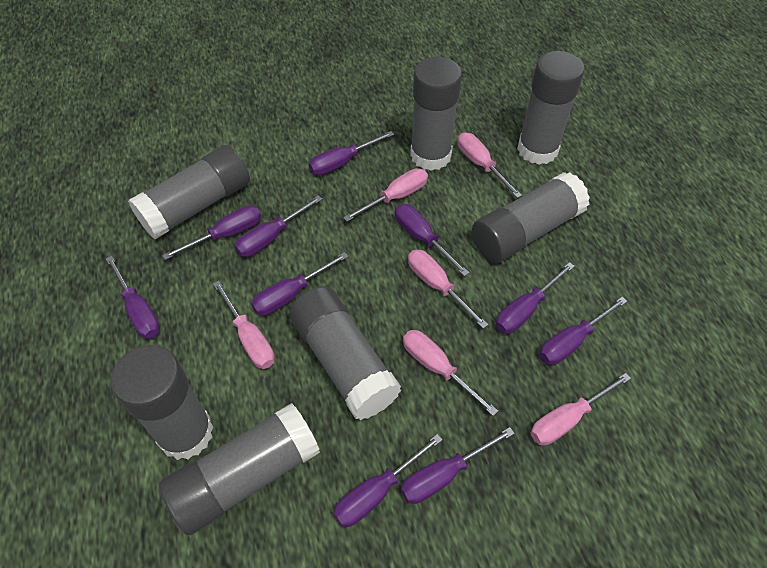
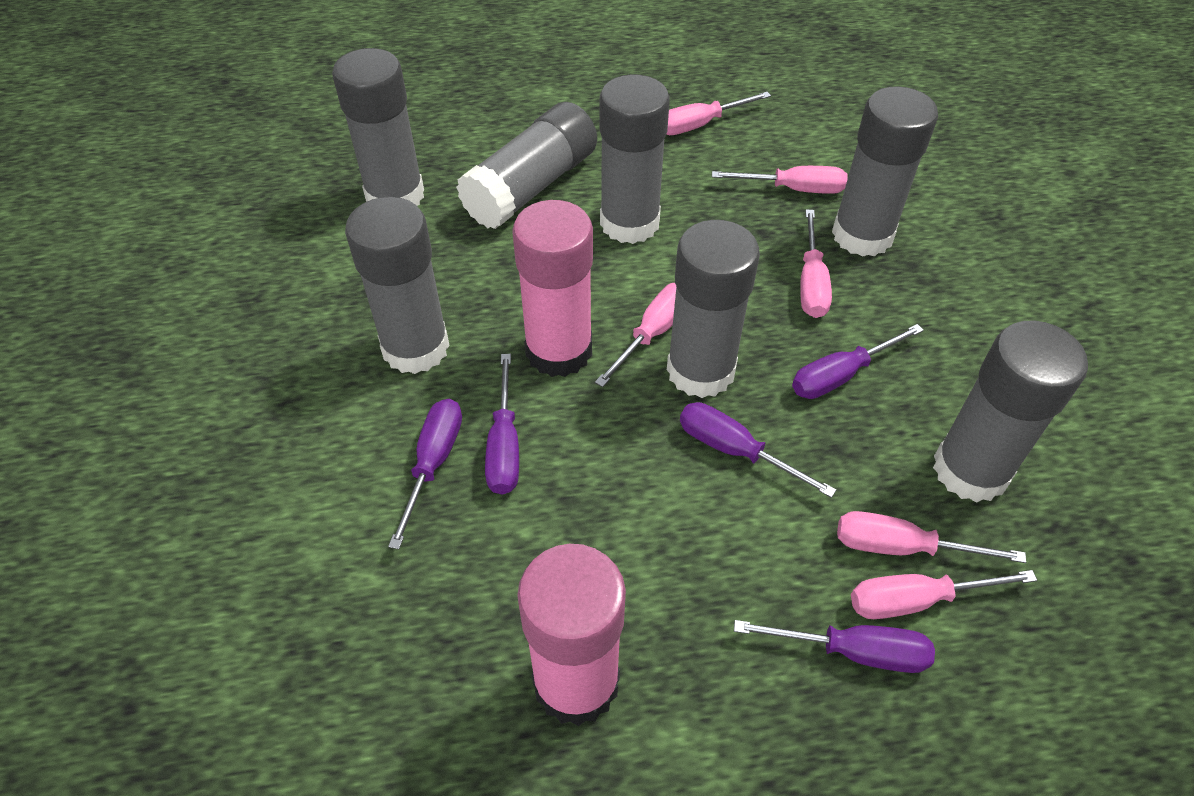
pink glue stick: none = 0 -> [512,200,593,377] [517,544,626,726] = 2
purple screwdriver: [106,256,160,339] [162,205,261,260] [235,195,322,257] [251,252,348,316] [309,131,394,175] [333,434,442,527] [395,204,469,276] [401,427,515,504] [496,262,575,334] [539,297,627,365] = 10 -> [388,399,462,549] [485,354,519,495] [680,402,836,498] [734,620,935,673] [792,324,924,399] = 5

